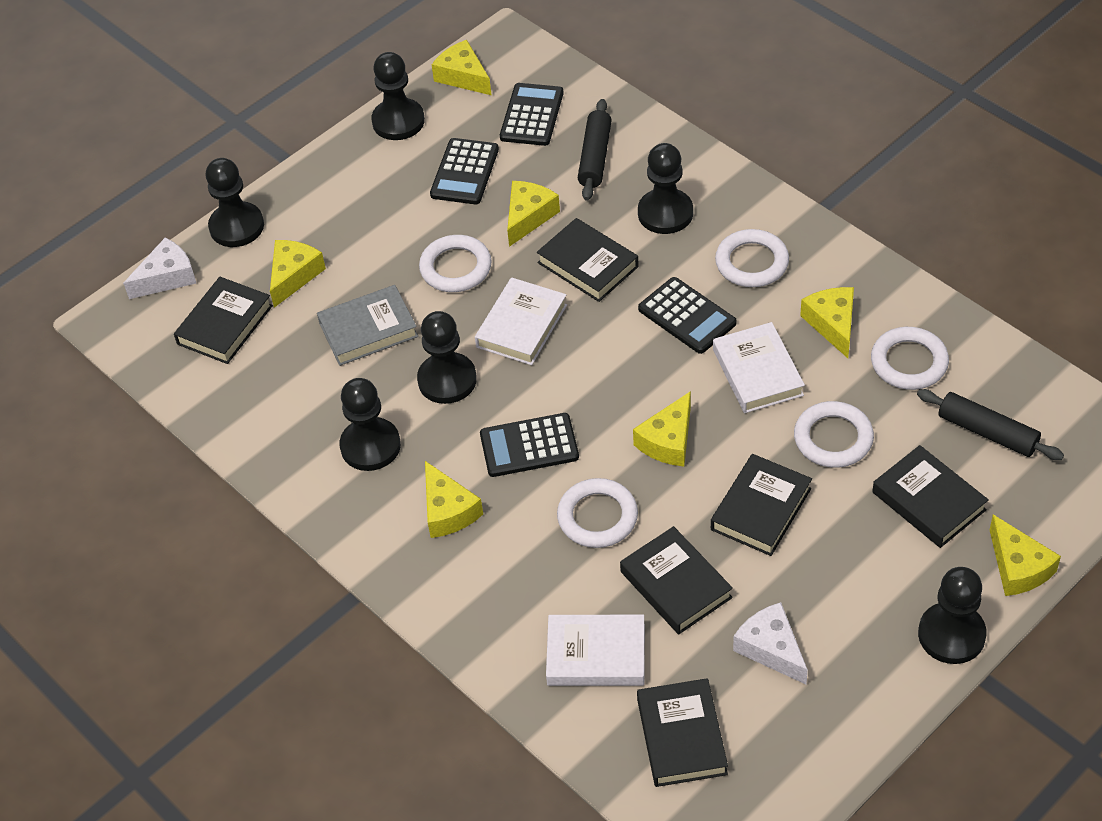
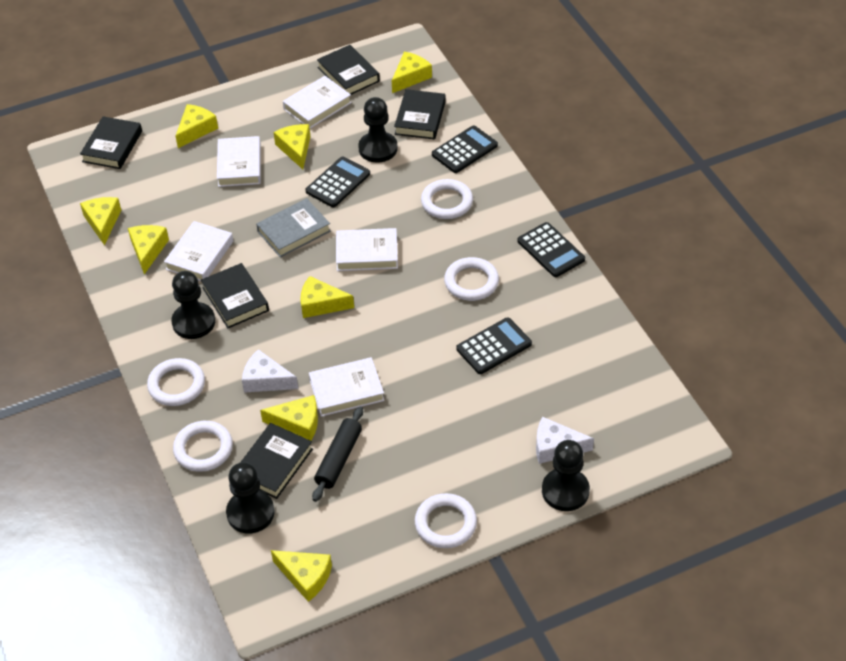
black book: [174,277,273,364] [537,218,639,302] [620,526,733,634] [637,678,728,787] [711,454,812,556] [872,445,989,548] = 6 -> [80,116,142,169] [201,263,269,328] [240,423,313,499] [317,45,380,95] [394,89,446,139] = 5
black pawn: [206,158,264,247] [340,378,401,471] [371,52,425,140] [417,311,477,404] [638,143,693,234] [918,567,987,664] = 6 -> [171,271,215,339] [226,462,275,534] [358,97,398,163] [542,440,590,511] = 4
black rolling pin: [578,99,612,201] [917,389,1064,460] = 2 -> [312,407,363,502] = 1
white book: [475,277,567,365] [546,615,645,686] [713,322,805,413] = 3 -> [164,221,233,281] [217,136,261,187] [283,76,352,128] [309,357,385,417] [336,228,398,271] = 5
yellow cheese: [270,240,326,308] [425,461,483,538] [431,40,491,95] [507,181,560,247] [633,391,691,466] [800,287,854,358] [990,515,1061,596] = 7 -> [80,197,121,245] [128,225,169,274] [176,104,218,148] [260,395,318,441] [271,550,332,602] [274,124,310,169] [301,276,354,318] [392,52,432,93] = 8

